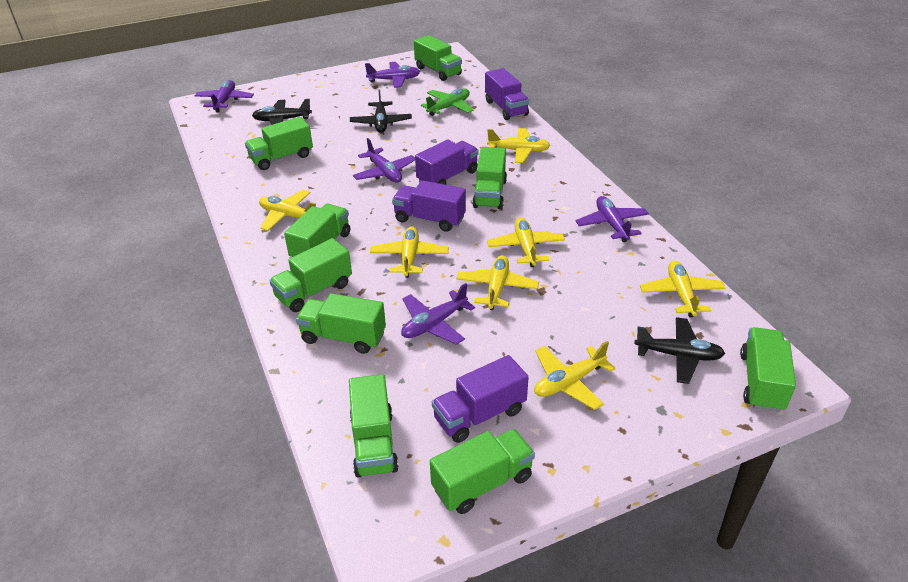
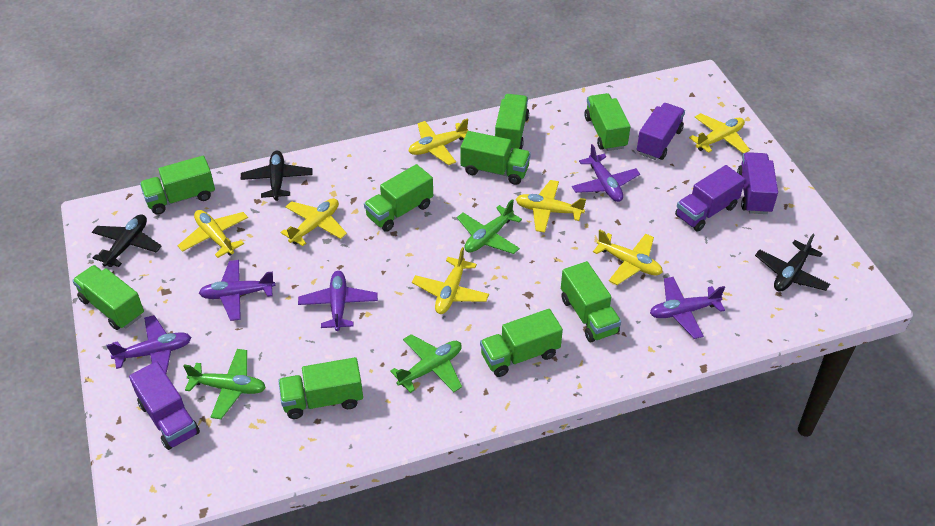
green plane: [421,88,474,116] = 1 -> [184,349,266,419] [390,334,462,393] [457,199,522,254] = 3

